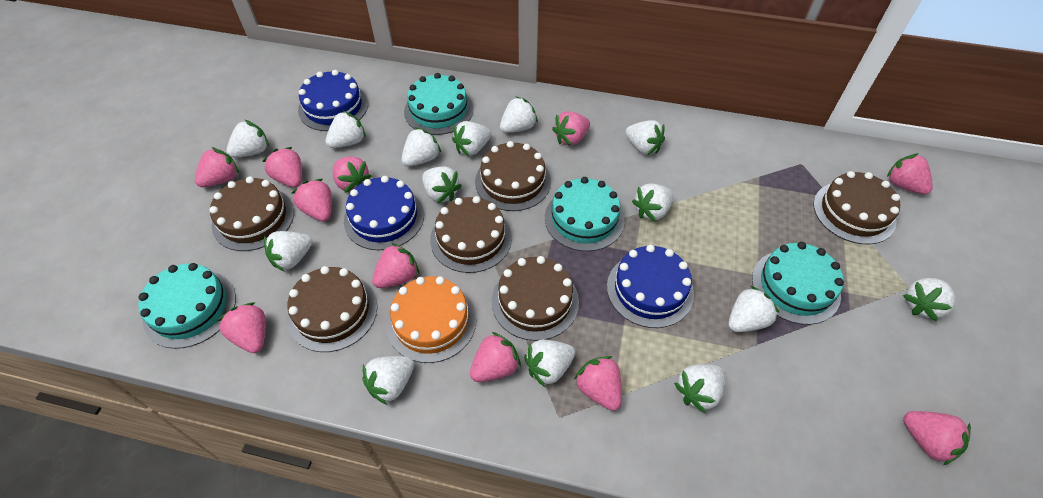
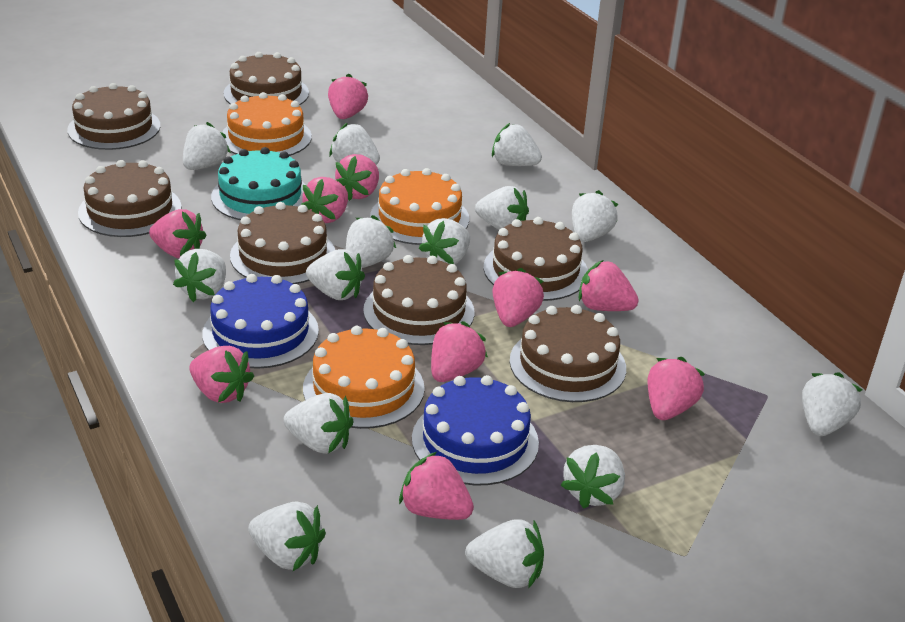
blue cake: [298,70,368,131] [344,176,424,250] [607,245,694,328] = 3 -> [202,274,319,369] [412,375,539,485] = 2
brown cake: [209,176,294,251] [287,266,377,352] [430,196,512,273] [475,141,551,211] [491,256,579,341] [813,171,901,244] = 6 -> [67,83,160,150] [78,160,182,237] [224,52,309,105] [230,202,335,284] [363,255,474,345] [483,217,588,301] [510,305,626,402] = 7
orange cake: [386,276,476,363] = 1 -> [222,92,312,156] [303,326,425,429] [370,168,469,245] = 3
pink strawberry: [195,147,239,187] [217,302,266,353] [262,147,302,188] [292,179,332,222] [333,156,372,193] [372,243,419,288] [470,332,521,382] [552,111,590,146] [574,356,622,411] [887,154,933,195] [903,411,971,465] = 11 -> [149,209,207,258] [189,346,254,403] [301,177,348,223] [328,73,368,119] [335,154,379,201] [399,452,474,520] [431,321,488,382] [493,268,544,327] [578,260,639,311] [647,357,705,420] = 10
turquoise cake: [138,263,236,349] [404,73,474,135] [545,177,624,251] [752,242,844,325] = 4 -> [211,147,305,220] = 1

